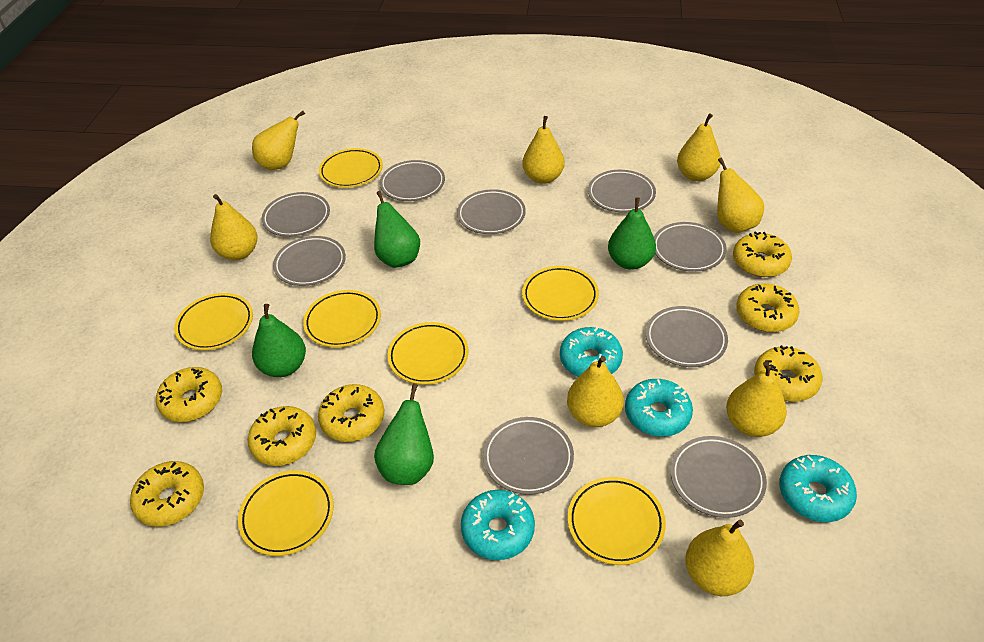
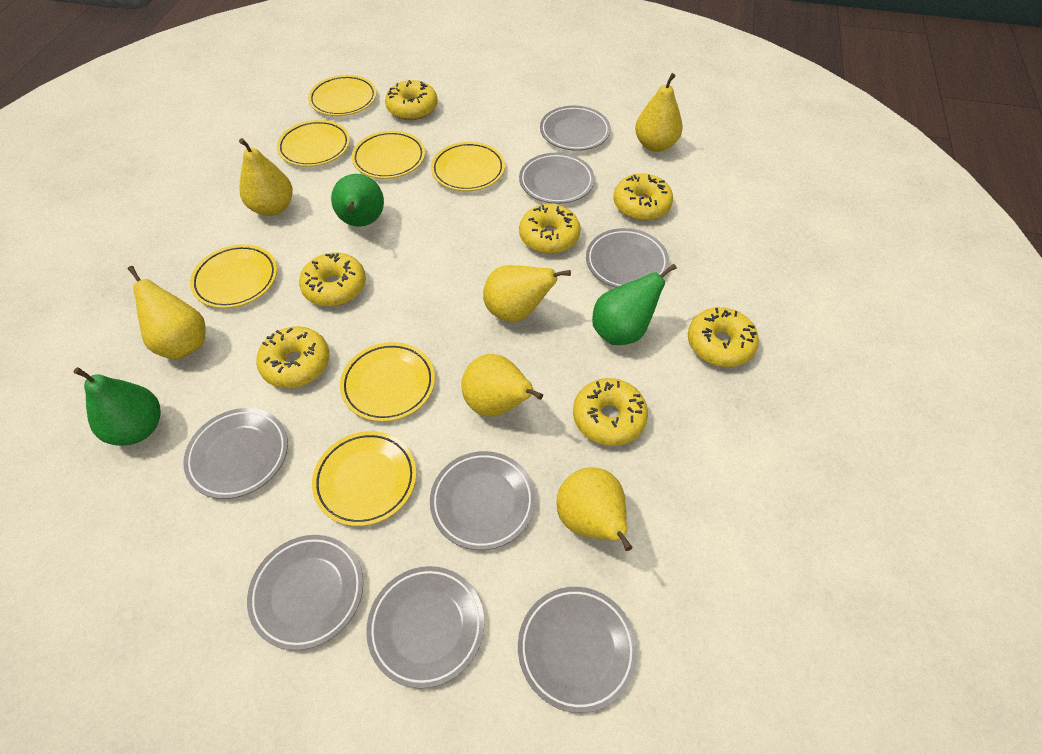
green pear: [252,304,306,377] [374,191,420,268] [374,383,434,485] [608,198,656,270] = 4 -> [74,367,161,446] [331,174,384,227] [592,264,677,345] = 3
grey plate: [262,192,330,237] [273,236,346,286] [380,160,445,201] [457,189,526,234] [483,417,574,495] [588,170,656,213] [646,306,728,367] [654,222,727,272] [670,436,767,518] = 9 -> [183,408,288,499] [247,535,363,650] [366,566,484,688] [430,451,535,550] [518,587,637,713] [519,153,595,204] [540,106,611,151] [586,228,669,288] = 8
turquoise donut: [461,490,535,560] [560,327,623,377] [625,379,693,437] [779,455,857,522] = 4 -> none = 0
yellow pear: [210,194,257,260] [252,111,305,170] [522,116,565,184] [567,356,624,427] [677,113,721,181] [685,520,754,596] [717,158,764,233] [726,361,787,437] = 8 -> [128,266,206,360] [239,138,293,216] [461,354,543,417] [483,265,571,322] [557,467,632,551] [635,73,683,152] = 6

